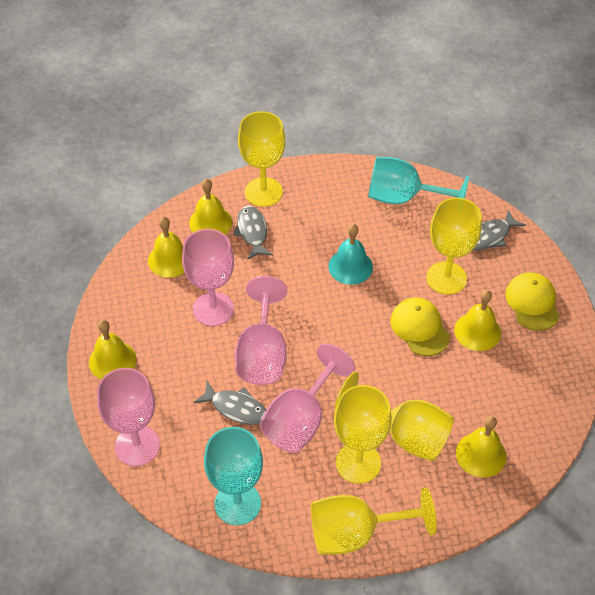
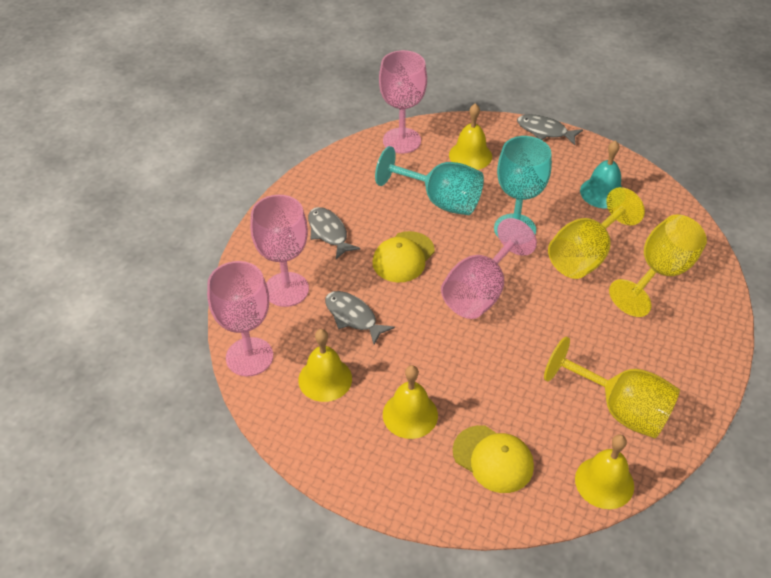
yellow bell: [89,320,136,379] [148,217,185,278] [189,179,232,234] [454,290,501,351] [456,416,506,477] = 5 -> [298,329,352,402] [383,365,438,439] [449,103,492,170] [575,434,634,509] = 4
yellow goblet: [238,111,285,207] [311,487,436,554] [334,385,392,484] [335,371,454,461] [426,198,482,295] = 5 -> [544,337,680,438] [548,187,645,279] [609,214,707,317] = 3

